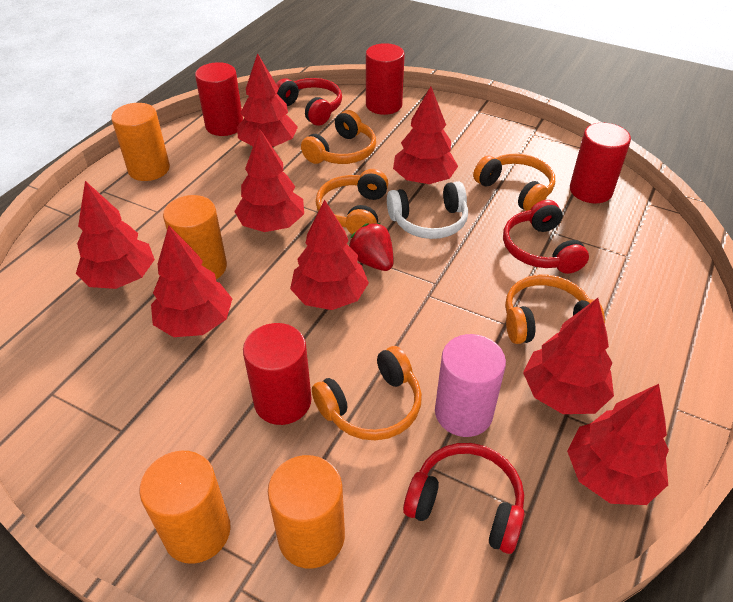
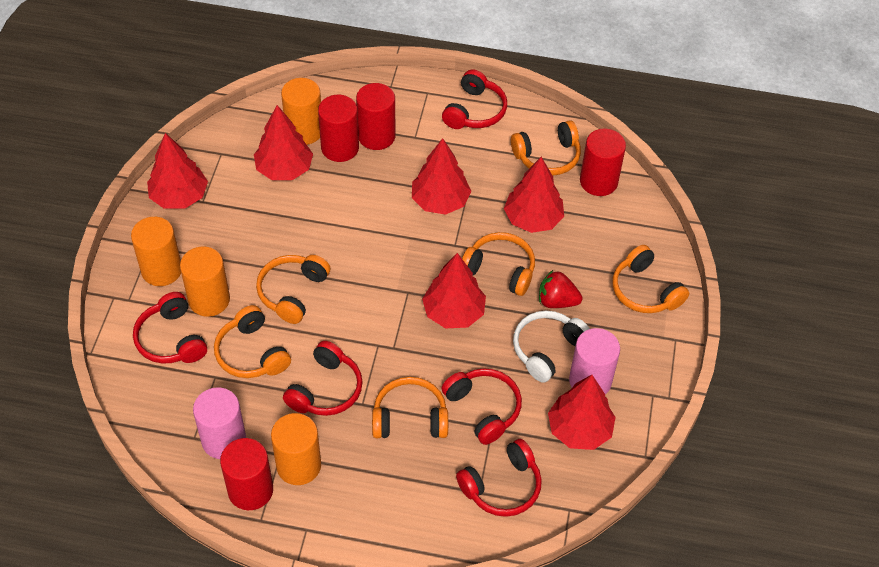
orange headphones: [301,110,376,164] [312,346,422,440] [316,169,388,234] [473,154,555,211] [505,275,605,344] = 5 -> [214,305,291,378] [256,255,330,324] [372,377,448,438] [462,232,535,296] [511,120,581,176] [613,245,689,313] = 6
pink cylinder: [435,334,506,437] = 1 -> [193,387,246,459] [569,328,620,394] = 2
red headphones: [276,78,342,126] [403,443,525,554] [503,200,589,274] = 3 -> [133,292,207,363] [283,341,363,416] [442,70,507,129] [442,368,522,445] [456,439,542,517] = 5
red tree: [76,181,155,289] [151,225,232,337] [234,129,304,232] [237,53,298,148] [290,199,369,310] [393,86,458,184] [523,298,614,414] [567,384,669,505] = 8 -> [147,133,208,209] [254,105,313,180] [412,138,471,215] [422,253,486,328] [504,157,564,233] [548,375,616,450] = 6

